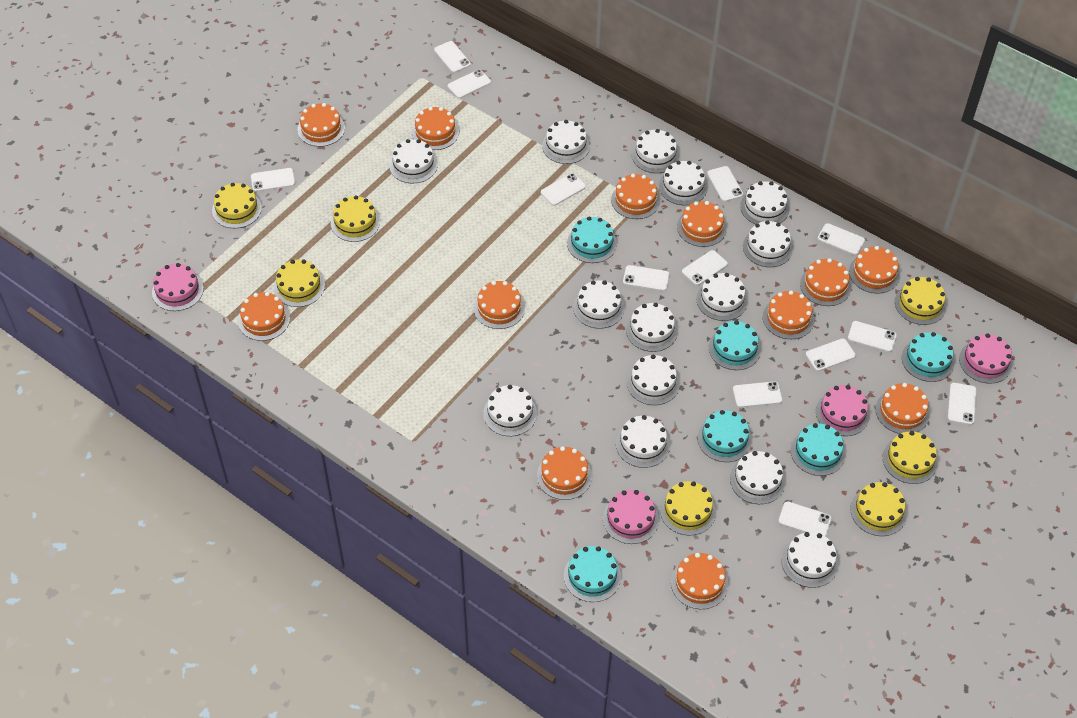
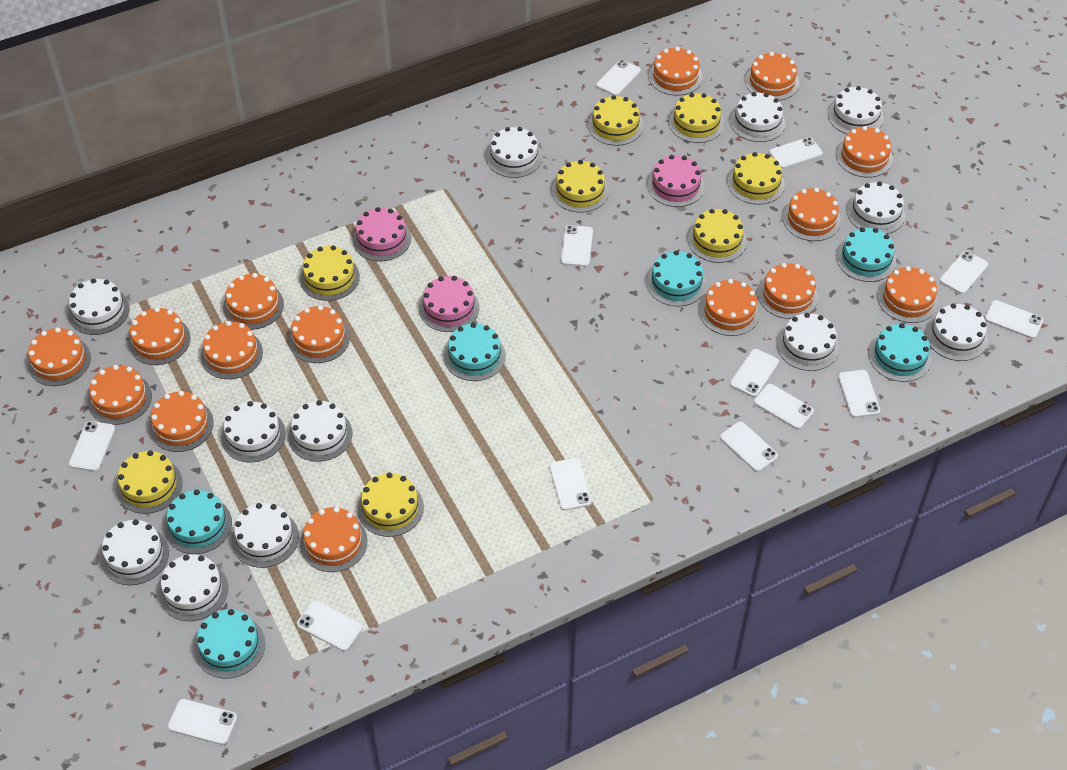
orange cake: [238,292,290,341] [298,103,345,147] [412,107,459,150] [474,281,525,329] [537,446,592,500] [611,174,660,219] [671,553,728,609] [677,201,727,247] [763,291,814,339] [800,258,851,306] [849,246,900,294] [875,383,930,434] = 12 -> [28,327,91,386] [88,365,152,425] [128,307,191,365] [149,391,214,452] [201,321,263,379] [223,273,284,330] [288,305,350,363] [300,507,368,572] [649,47,703,96] [699,279,760,336] [745,52,799,101] [758,263,818,319] [783,188,841,241] [836,126,893,178] [878,266,939,323] = 15
pink cake: [152,263,204,311] [603,490,659,544] [816,385,870,436] [959,333,1012,384] = 4 -> [353,207,411,261] [419,276,479,332] [647,155,704,207] = 3
white cake: [389,139,438,183] [483,385,537,436] [542,120,590,164] [573,280,625,329] [616,415,670,468] [626,303,678,352] [627,354,680,405] [632,129,679,173] [659,161,708,205] [697,273,748,321] [730,451,785,504] [740,181,790,224] [743,220,793,267] [781,532,839,588] = 14 -> [68,278,130,335] [101,519,169,585] [159,554,228,621] [221,401,286,462] [231,503,299,568] [288,400,352,462] [486,127,542,178] [730,92,785,142] [777,313,839,371] [828,86,884,134] [847,181,905,234] [926,303,988,361] = 12
yellow cake: [212,183,262,228] [274,259,325,307] [331,195,380,242] [660,481,716,536] [850,482,907,536] [883,431,938,484] [895,277,946,325] = 7 -> [116,450,183,514] [300,245,360,301] [357,473,424,537] [552,160,609,213] [588,95,643,146] [669,93,724,143] [688,209,747,263] [728,152,785,205] = 8

